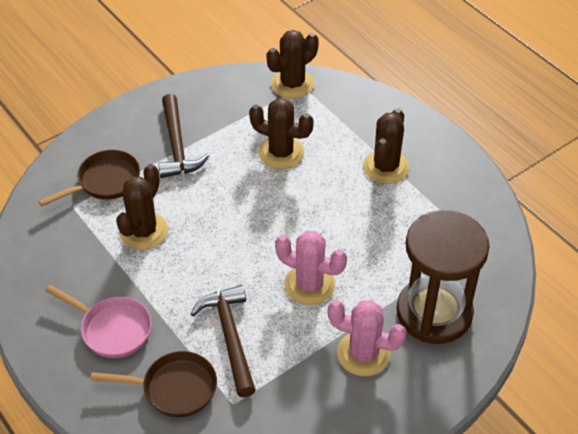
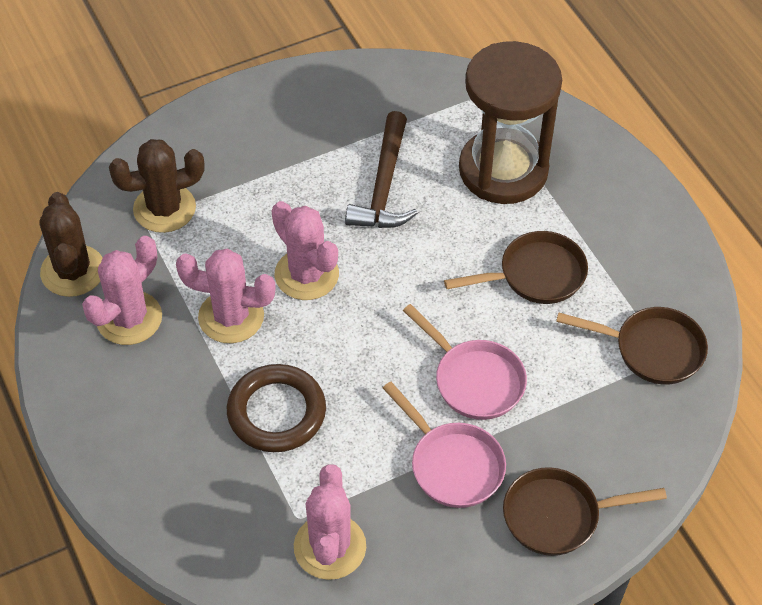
brown cactus: [116,164,168,250] [249,98,314,169] [266,30,319,99] [363,108,409,184] = 4 -> [40,192,103,297] [109,139,205,233] = 2
brown hammer: [158,94,209,178] [191,285,256,397] = 2 -> [345,111,418,228] = 1
brown pan: [38,150,140,207] [90,351,217,417] = 2 -> [444,231,588,304] [503,467,667,556] [556,307,708,385] = 3
brown ring: none = 0 -> [227,364,326,452] = 1
pink cactus: [275,231,347,305] [328,300,407,376] = 2 -> [82,236,162,345] [176,249,276,343] [272,201,339,300] [294,464,366,580] = 4
pink pan: [45,285,152,358] = 1 -> [383,381,506,508] [403,304,527,420] = 2

